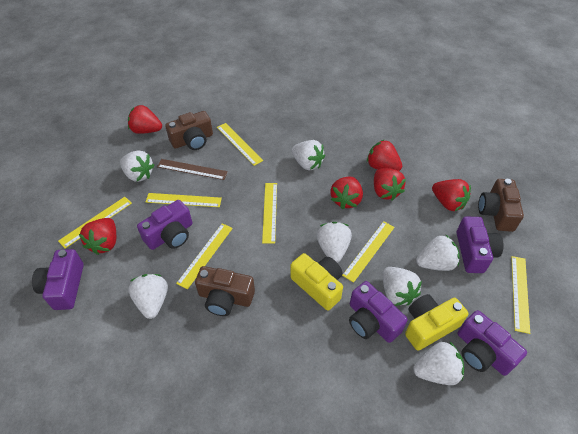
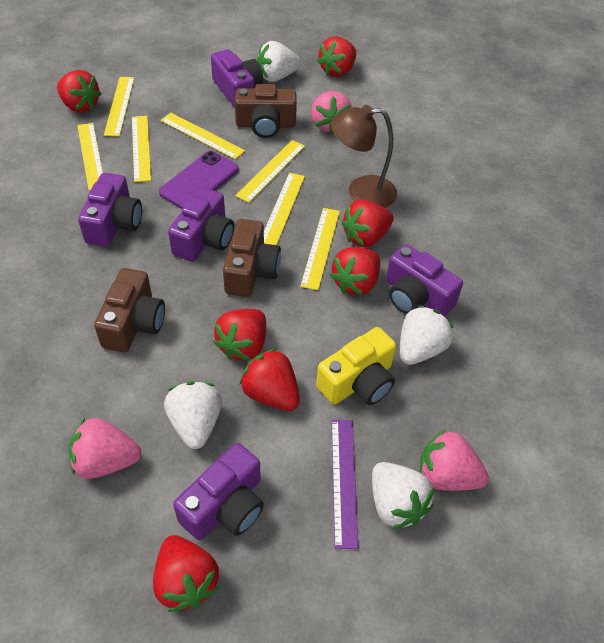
brown lamp: none = 0 -> [331,105,397,208] = 1
brown ruler: [157,159,228,180] = 1 -> none = 0
pink strawberry: none = 0 -> [69,418,141,479] [311,91,352,134] [420,429,489,491] = 3
purple phone: none = 0 -> [159,151,238,209] = 1
purple ruler: none = 0 -> [331,420,358,549] = 1
red strawberry: [79,218,116,255] [128,105,162,134] [331,176,363,209] [367,139,402,171] [374,168,406,201] [432,179,471,211] = 6 -> [57,70,101,112] [153,535,220,612] [213,309,266,361] [239,348,300,411] [317,37,356,77] [330,247,380,295] [341,200,394,247] = 7
white strawberry: [120,150,155,182] [128,274,168,319] [291,140,325,170] [316,222,352,263] [383,267,422,306] [413,341,464,385] [416,234,460,271] = 7 -> [164,381,222,449] [257,41,301,82] [372,462,434,529] [400,305,454,365] = 4
yellow camera: [290,253,343,311] [405,294,469,351] = 2 -> [316,327,396,405] = 1

